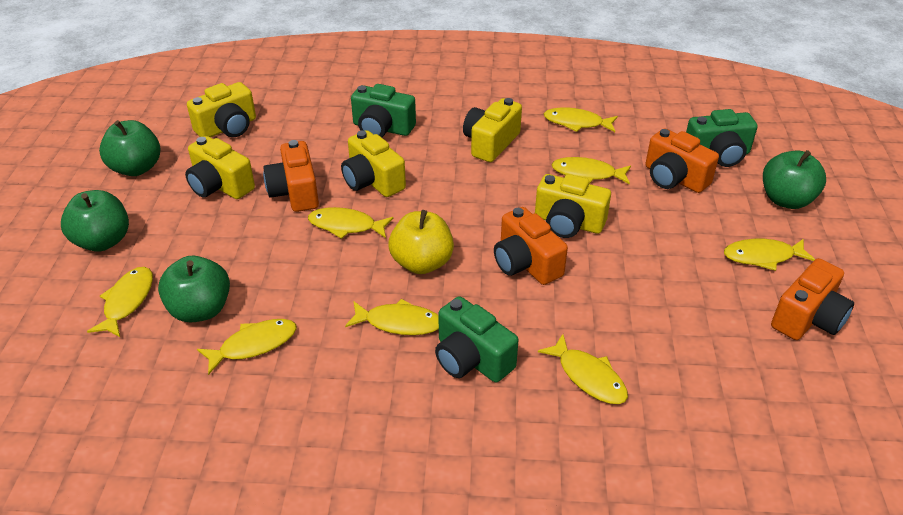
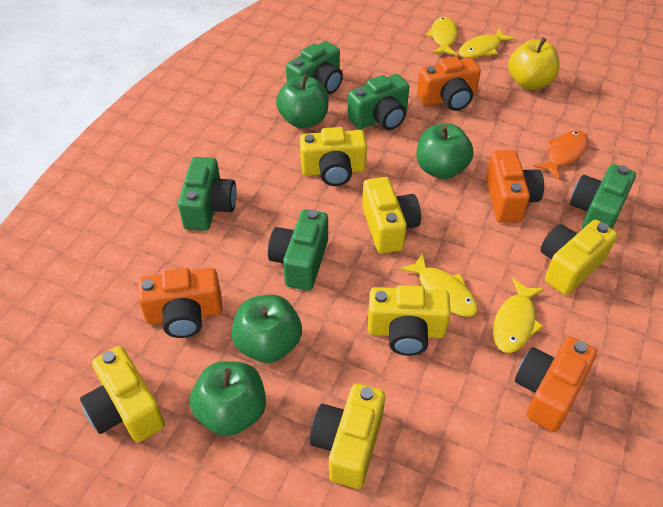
green camera: [351,84,416,137] [435,296,518,382] [686,109,758,167] = 3 -> [178,157,237,231] [268,209,328,291] [286,41,343,94] [348,74,409,130] [570,164,636,229] = 5
orange fish: none = 0 -> [534,130,588,179] = 1
yellow camera: [185,136,255,199] [187,82,256,137] [341,130,406,197] [463,98,522,162] [535,174,611,238] = 5 -> [80,346,165,442] [300,127,367,186] [310,384,385,489] [362,177,421,254] [368,285,451,356] [540,220,617,295] = 6
yellow fish: [87,267,153,337] [197,319,297,375] [308,207,393,239] [345,299,439,335] [538,334,628,404] [544,107,618,132] [551,157,631,184] [724,239,815,271] = 8 -> [400,253,478,317] [426,16,458,55] [459,28,515,58] [493,278,544,353] = 4

